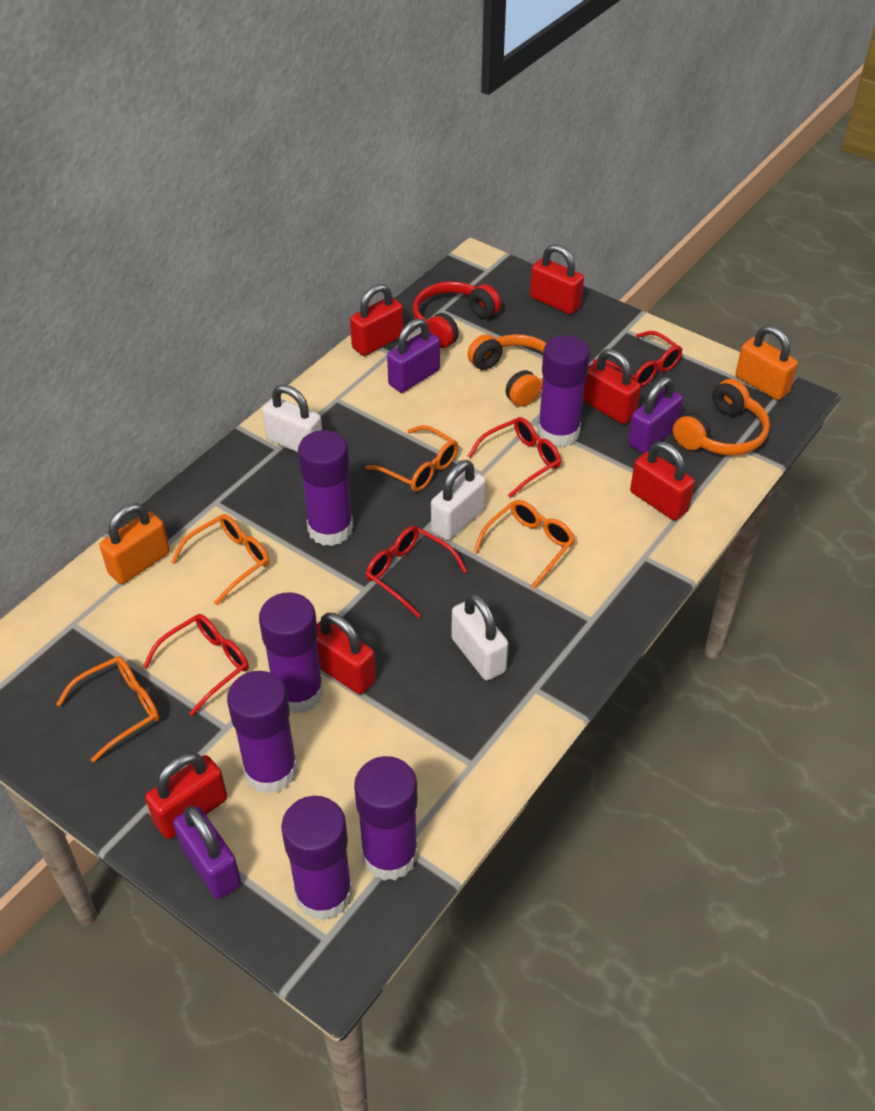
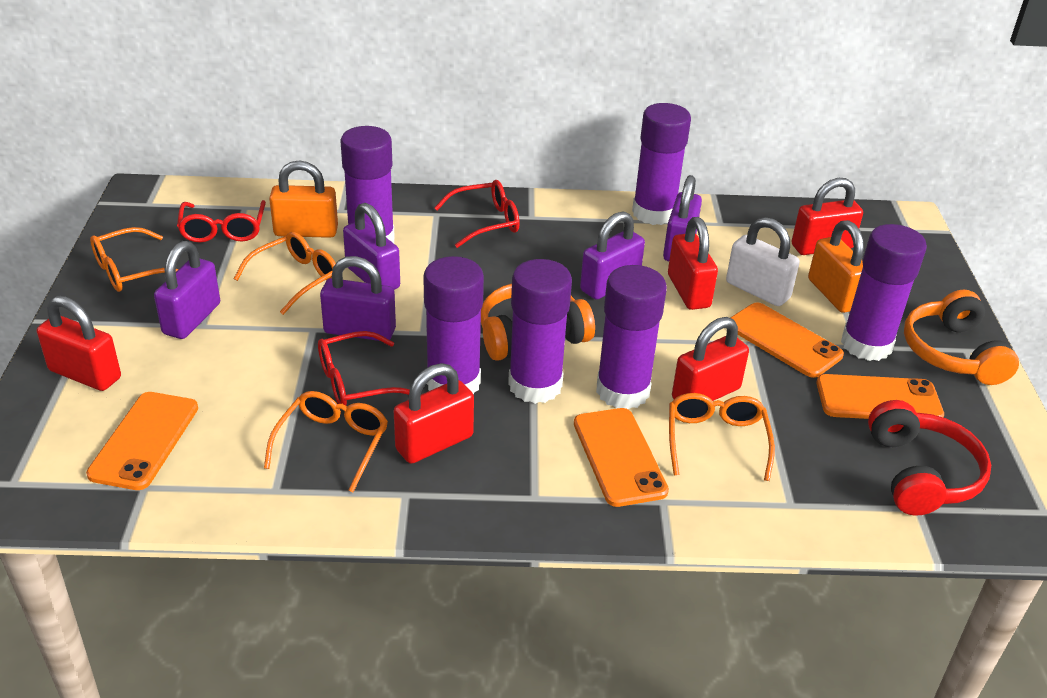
orange phone: none = 0 -> [86,392,198,490] [574,408,669,507] [730,302,844,378] [816,374,944,419] = 4
purple padlock: [173,806,241,899] [387,318,440,393] [628,377,683,453] = 3 -> [154,241,220,339] [320,256,396,341] [343,203,400,290] [580,211,645,300] [663,175,702,261] = 5
red glasses: [143,614,249,716] [366,526,468,618] [468,417,561,498] [593,331,682,387] = 4 -> [177,200,266,242] [318,331,410,405] [434,180,520,248] = 3
red padlock: [145,753,227,839] [317,613,376,694] [350,284,403,356] [530,244,584,314] [583,349,641,424] [630,442,695,520] = 6 -> [37,296,121,391] [394,363,474,464] [668,217,718,310] [672,317,749,401] [792,178,863,255] = 5
white padlock: [262,384,322,452] [431,460,486,541] [451,593,508,681] = 3 -> [726,217,800,306] = 1

